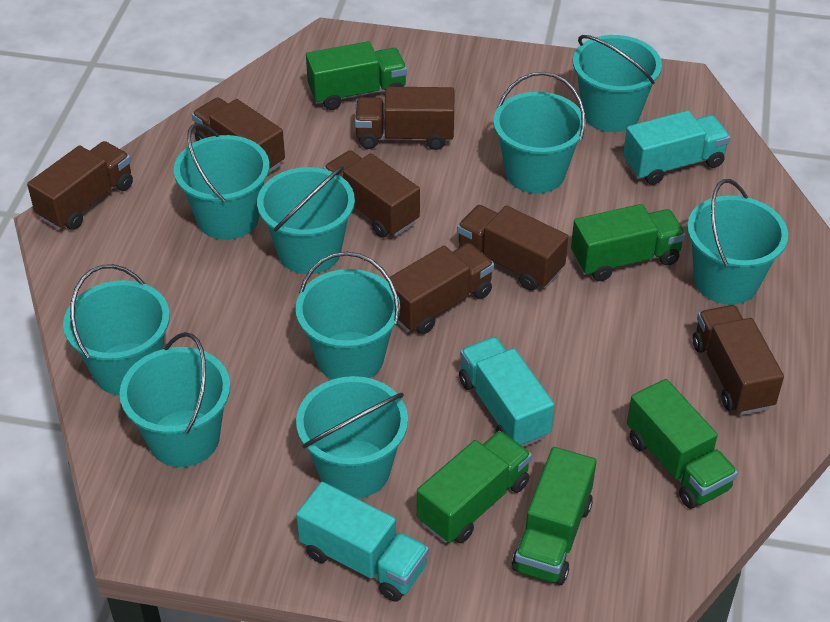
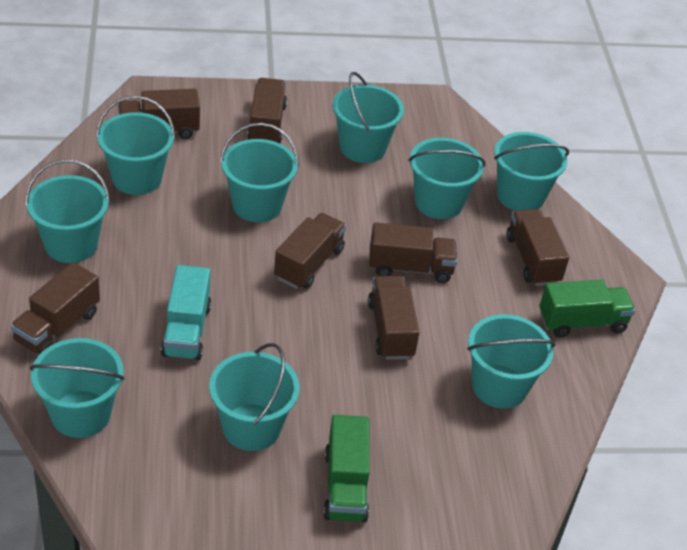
green truck: [306,41,407,110] [417,431,532,543] [512,447,597,585] [571,204,686,281] [627,379,738,509] = 5 -> [323,415,370,522] [539,280,635,338] = 2
turquoise truck: [296,482,429,602] [459,337,555,447] [623,110,731,185] = 3 -> [161,265,211,360] = 1

